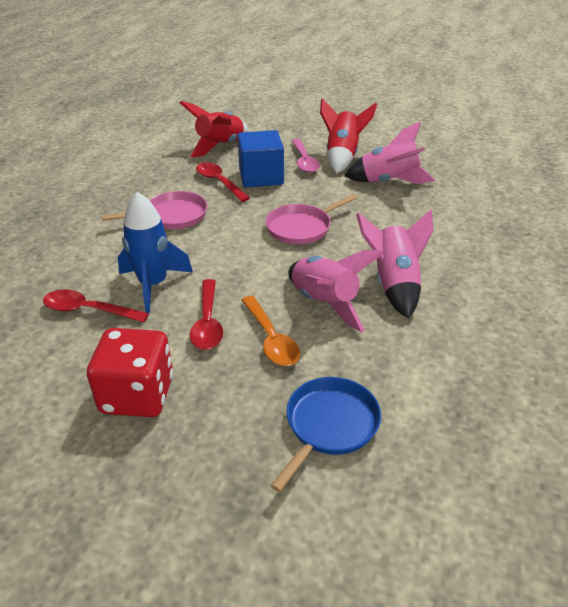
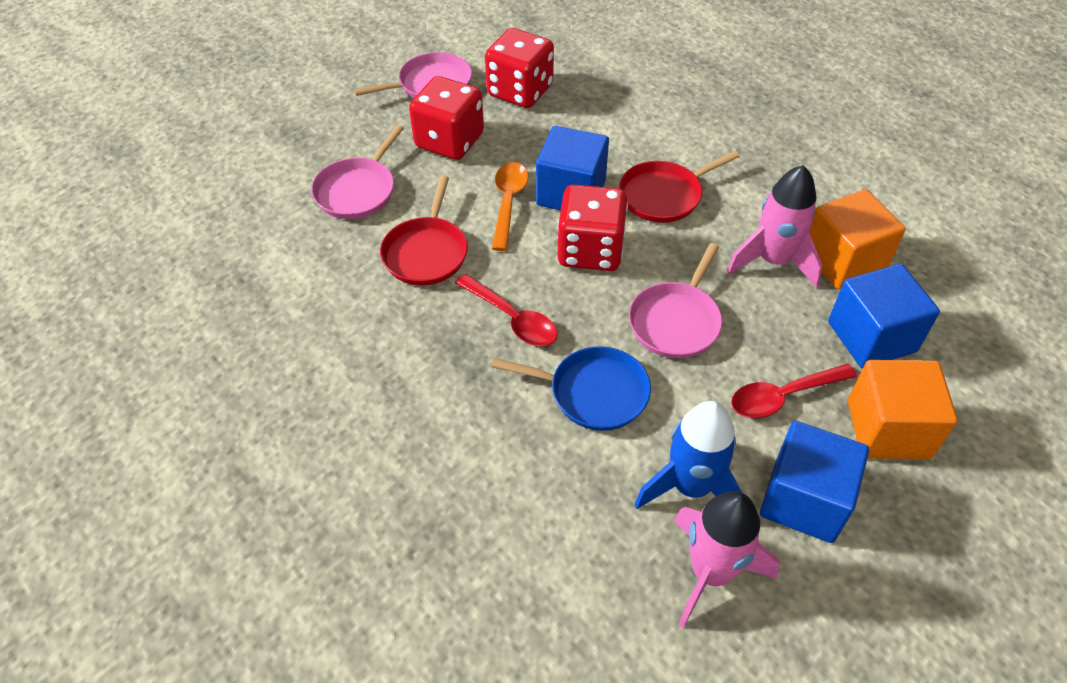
blue cube: [238,130,284,188] = 1 -> [536,126,609,210] [760,421,869,543] [828,264,940,369] = 3
orange cube: none = 0 -> [809,189,906,290] [848,360,958,459] = 2
pink pan: [102,191,207,229] [265,194,358,244] = 2 -> [311,125,404,219] [354,52,472,98] [629,243,723,358] = 3
pink rocket: [288,250,384,332] [344,122,435,184] [356,210,433,319] = 3 -> [674,491,780,628] [727,165,823,288] = 2
pink spoon: [292,139,320,173] = 1 -> none = 0
red dice: [87,328,173,417] = 1 -> [409,76,484,160] [485,28,554,108] [557,184,628,271] = 3
red pan: none = 0 -> [380,176,468,285] [619,151,740,223] = 2
red rocket: [180,101,248,158] [320,98,377,173] = 2 -> none = 0
red spoon: [43,289,149,323] [190,279,223,350] [196,162,250,202] = 3 -> [455,274,558,347] [731,364,857,418] = 2

